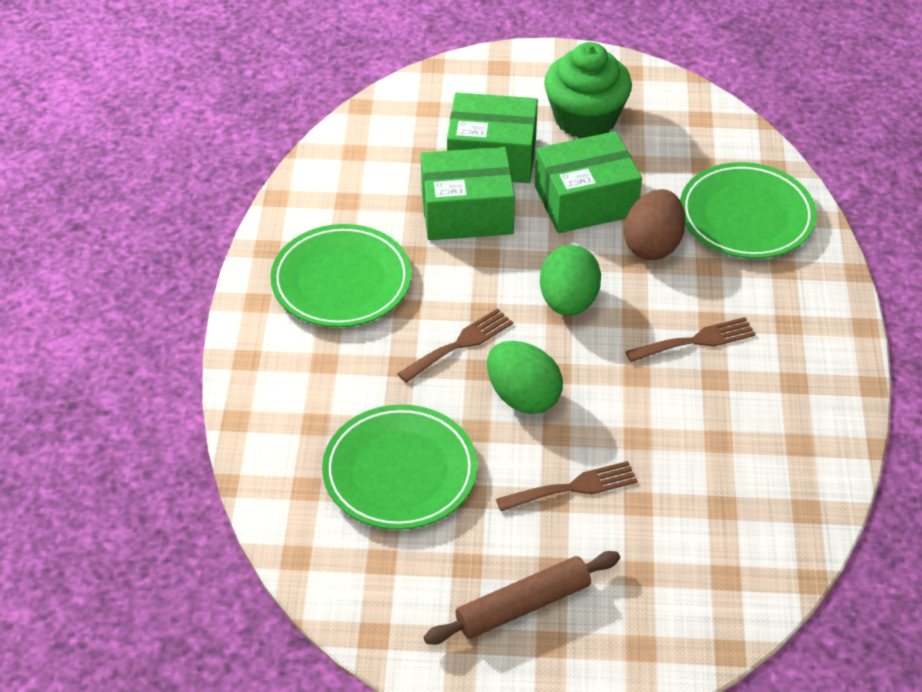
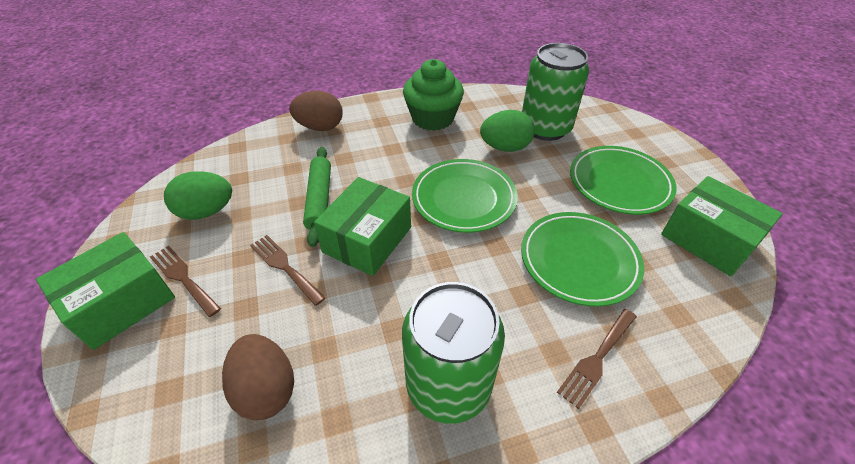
brown egg: [624,189,685,260] = 1 -> [222,334,294,420] [289,91,343,131] = 2
brown rolling pin: [424,551,620,645] = 1 -> none = 0
green can: none = 0 -> [402,282,505,424] [522,43,589,141] = 2
green rolling pin: none = 0 -> [303,147,331,247] = 1

